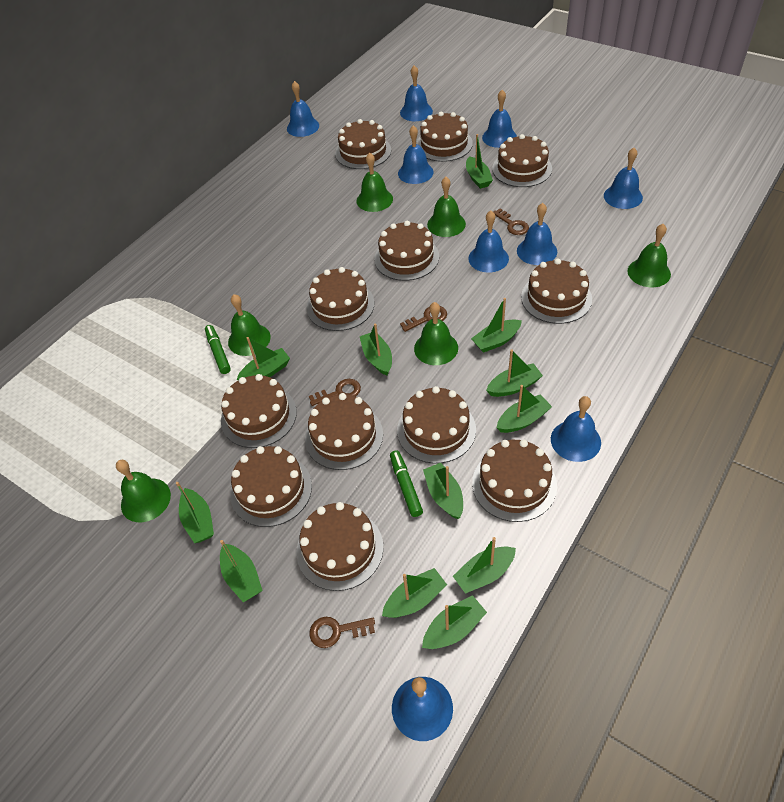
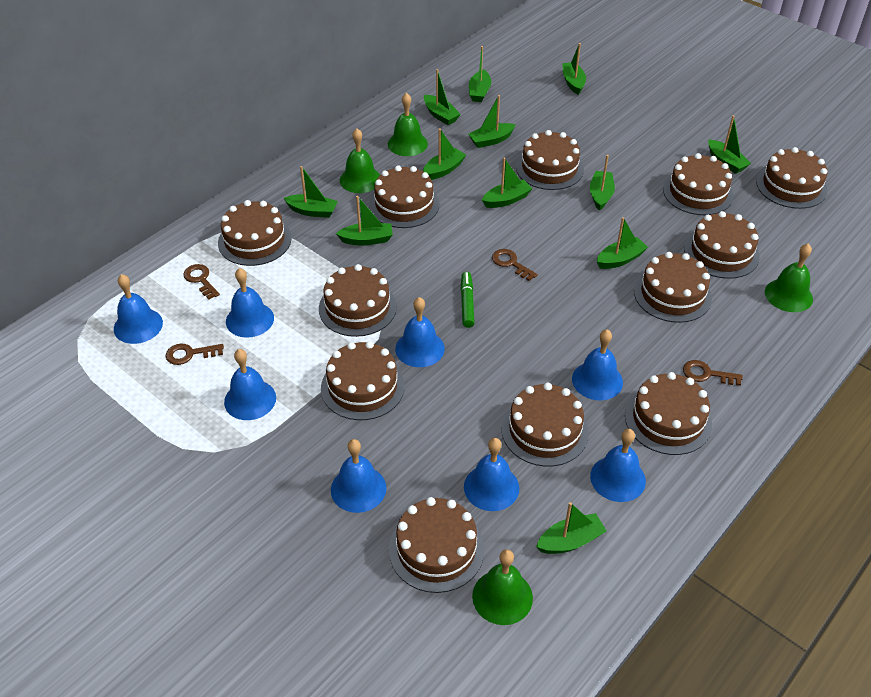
blue bell: [287,81,319,137] [392,677,453,741] [398,125,434,184] [400,65,433,121] [468,211,509,273] [482,90,517,148] [517,203,557,265] [551,396,601,462] [604,148,643,209] = 9 -> [114,274,163,344] [224,349,276,420] [226,268,274,338] [331,439,386,513] [395,297,445,367] [464,438,519,511] [572,329,623,401] [590,429,646,502] = 8
green bell: [116,460,171,522] [228,294,271,356] [357,153,393,212] [414,302,458,365] [427,177,466,237] [627,224,671,287] = 6 -> [340,129,380,193] [388,93,428,156] [472,549,533,625] [765,244,813,312] = 4
green marker: [205,325,231,374] [390,450,423,517] = 2 -> [461,272,475,328] = 1

